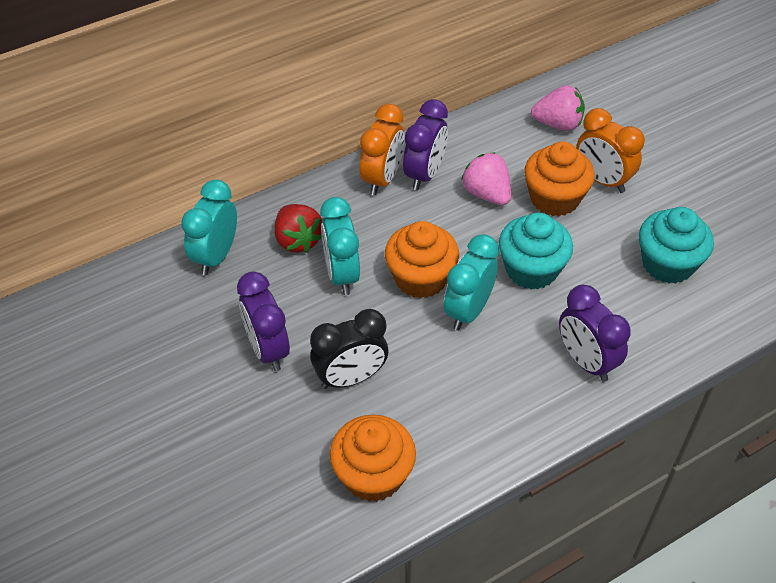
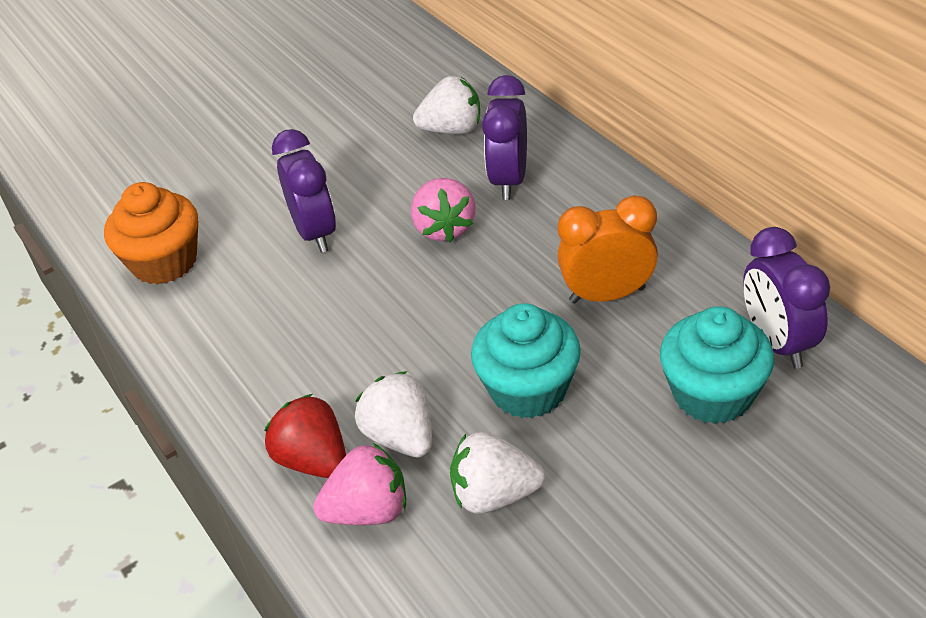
black clock: [310,309,388,389] = 1 -> none = 0
orange clock: [360,104,405,195] [576,108,645,193] = 2 -> [557,195,658,304] = 1
orange cupcake: [330,415,416,502] [385,221,459,298] [524,142,595,216] = 3 -> [104,182,198,285] = 1
turquoise clock: [181,179,237,275] [320,197,360,295] [444,234,499,331] = 3 -> none = 0
white strawberry: none = 0 -> [355,371,432,457] [413,76,480,134] [450,431,545,514] = 3

